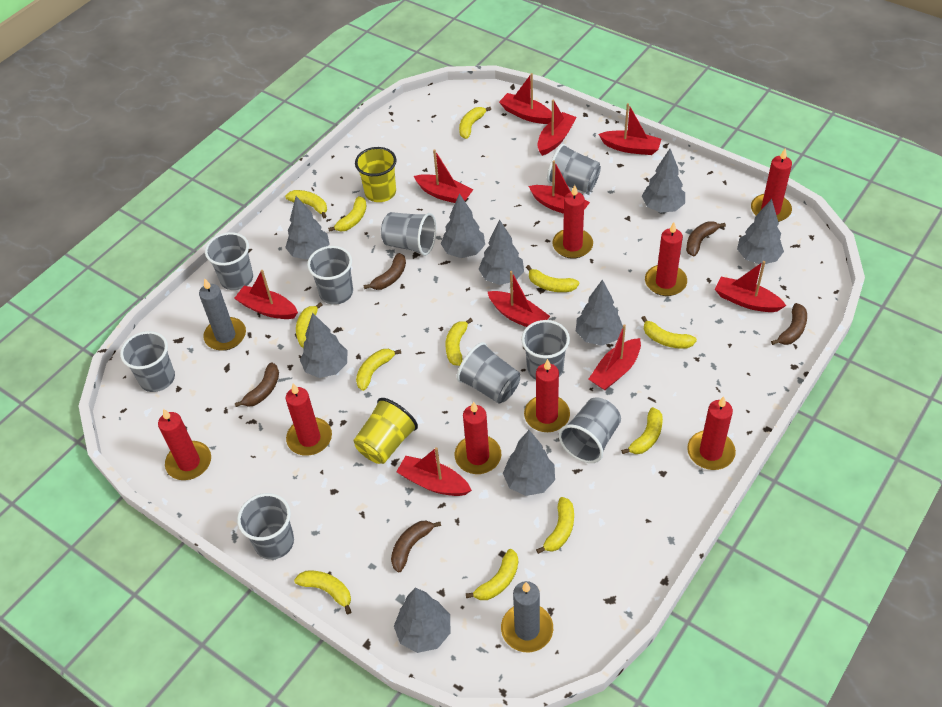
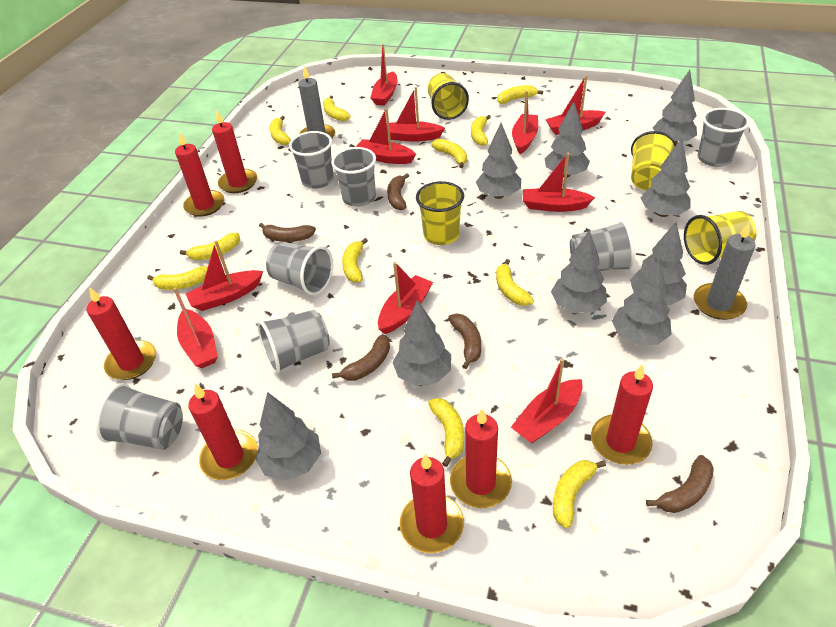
grey cup: [120,331,175,392] [205,232,253,290] [237,493,294,560] [307,246,353,305] [381,212,436,256] [457,342,520,403] [521,320,570,380] [547,144,601,193] [558,397,621,463] = 9 -> [95,383,183,450] [258,310,330,374] [266,242,333,295] [289,131,334,189] [331,147,376,207] [570,220,635,271] [697,108,750,167] = 7
red candle: [158,409,211,480] [285,384,332,456] [455,401,501,474] [524,359,570,432] [552,185,593,259] [645,222,687,296] [687,396,736,470] [751,148,792,222] = 8 -> [86,287,156,380] [175,132,224,216] [188,384,258,480] [212,111,257,193] [400,454,464,553] [450,409,512,508] [591,364,653,465] = 7
yellow banana: [285,190,327,218] [294,571,351,614] [296,302,322,348] [328,196,366,232] [356,349,401,391] [445,318,473,366] [459,107,491,139] [466,549,518,600] [526,265,579,292] [536,497,574,554] [621,407,663,454] [642,316,697,349] = 12 -> [147,266,208,290] [180,233,240,260] [270,116,291,145] [323,95,351,121] [342,238,368,283] [428,398,464,467] [431,139,467,168] [471,115,491,146] [496,259,534,306] [497,85,543,104] [553,460,606,528] = 11
yellow cup: [353,398,418,464] [355,147,397,202] = 2 -> [416,181,464,245] [427,73,469,120] [631,131,676,190] [684,211,757,265] = 4

